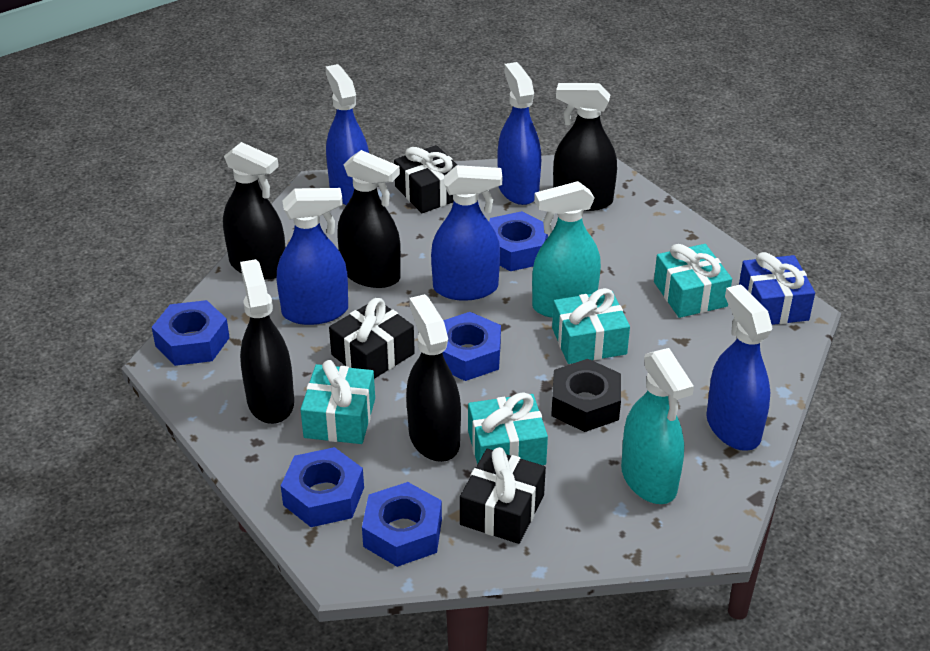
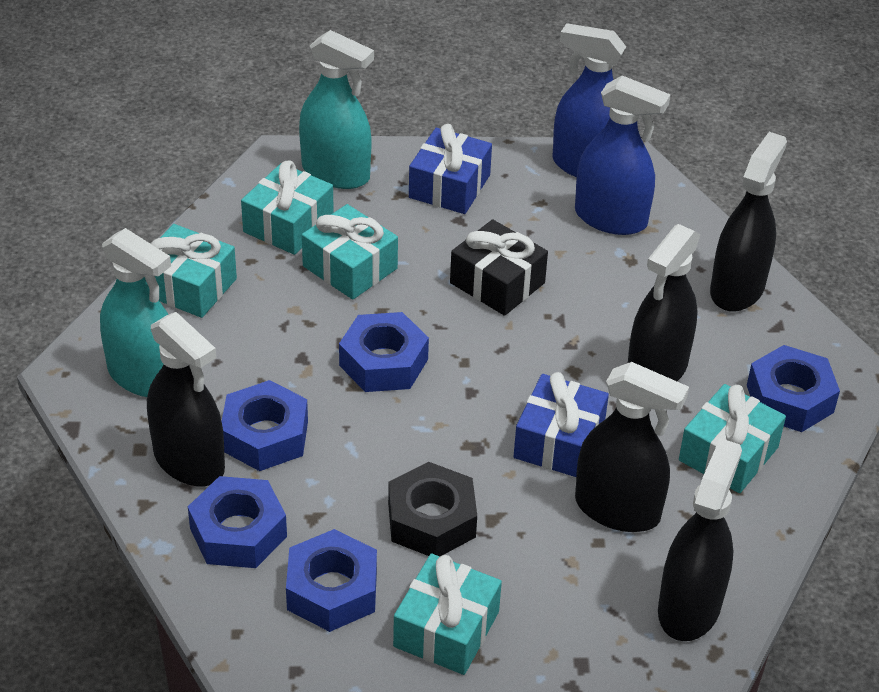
black gift: [329,298,415,379] [394,145,457,213] [460,447,546,544] = 3 -> [450,219,548,316] = 1
blue gift: [739,252,815,325] = 1 -> [409,124,492,214] [514,372,609,477] = 2
blue spray bottle: [277,188,348,325] [325,64,369,205] [431,165,502,301] [497,62,541,205] [706,284,772,451] = 5 -> [553,23,626,177] [575,75,671,235] = 2
turquoise gift: [300,360,375,444] [468,392,548,465] [552,288,630,364] [654,244,732,318] = 4 -> [151,224,237,318] [241,161,334,255] [302,204,398,300] [393,554,502,675] [679,384,786,493] = 5

